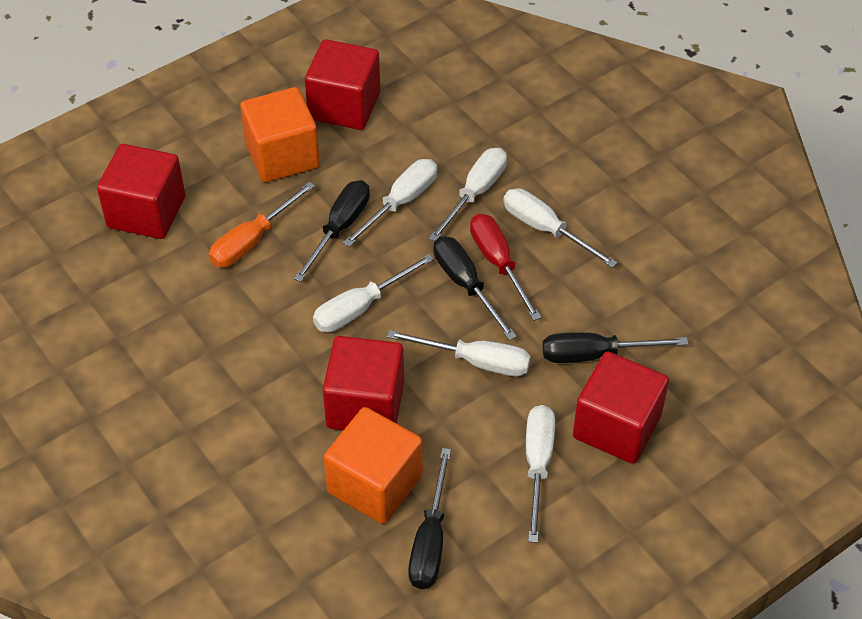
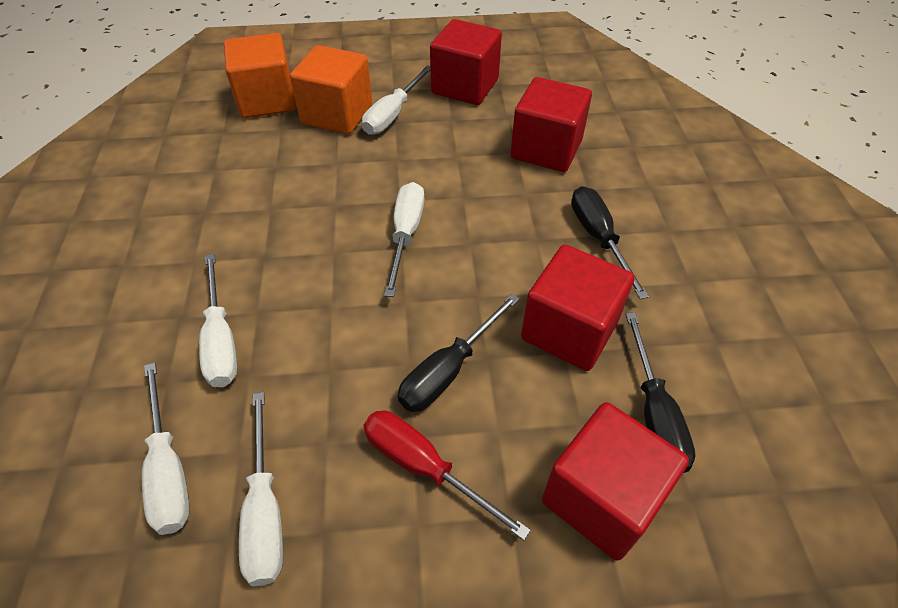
black screwdriver: [294,180,370,282] [408,448,451,589] [433,236,517,340] [542,332,688,363] = 4 -> [398,294,520,412] [571,186,649,299] [626,313,695,473] = 3
orange screwdriver: [209,181,315,267] = 1 -> none = 0
white screwdriver: [313,254,434,332] [343,159,437,247] [387,330,531,376] [429,148,507,241] [503,188,618,268] [526,405,555,543] = 6 -> [142,362,190,535] [199,254,238,387] [239,392,283,586] [362,65,430,135] [384,182,424,297] = 5

